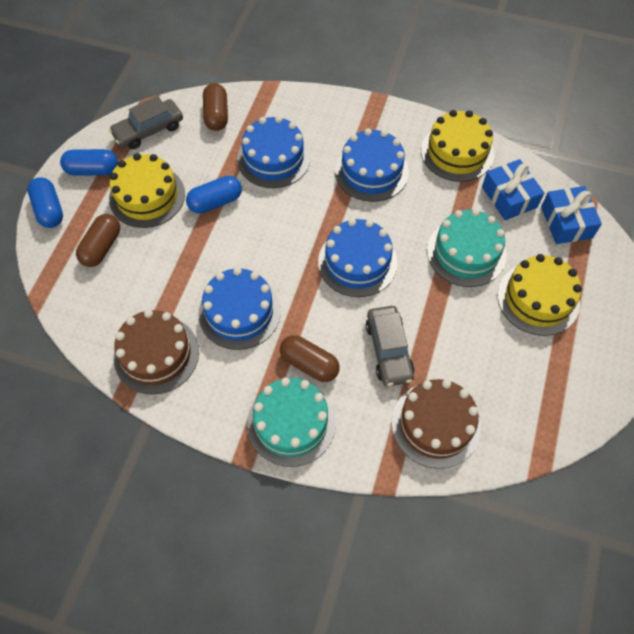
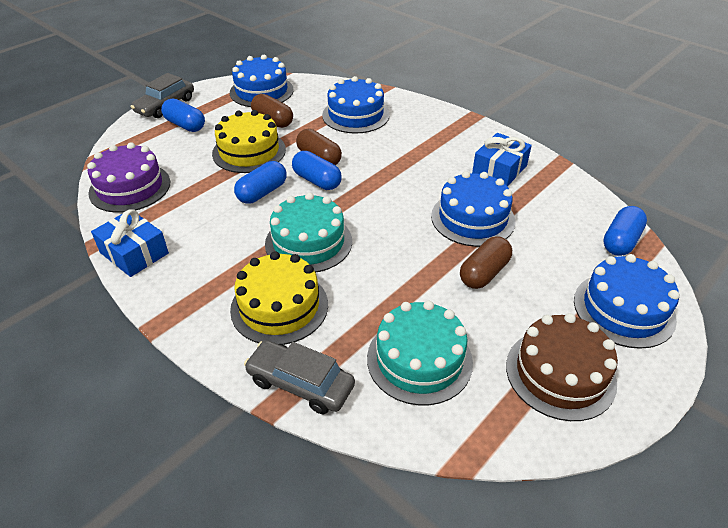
blue capsule: [27,177,63,228] [60,149,118,176] [186,176,242,214] = 3 -> [161,99,205,132] [234,161,287,204] [292,151,342,190] [603,206,647,256] = 4
brown cake: [114,309,199,395] [391,379,481,468] = 2 -> [506,313,618,421] = 1
purple cake: none = 0 -> [87,142,170,213] = 1
yellow cake: [109,153,185,228] [421,110,494,182] [497,254,582,336] = 3 -> [212,110,286,173] [230,251,328,345] = 2

